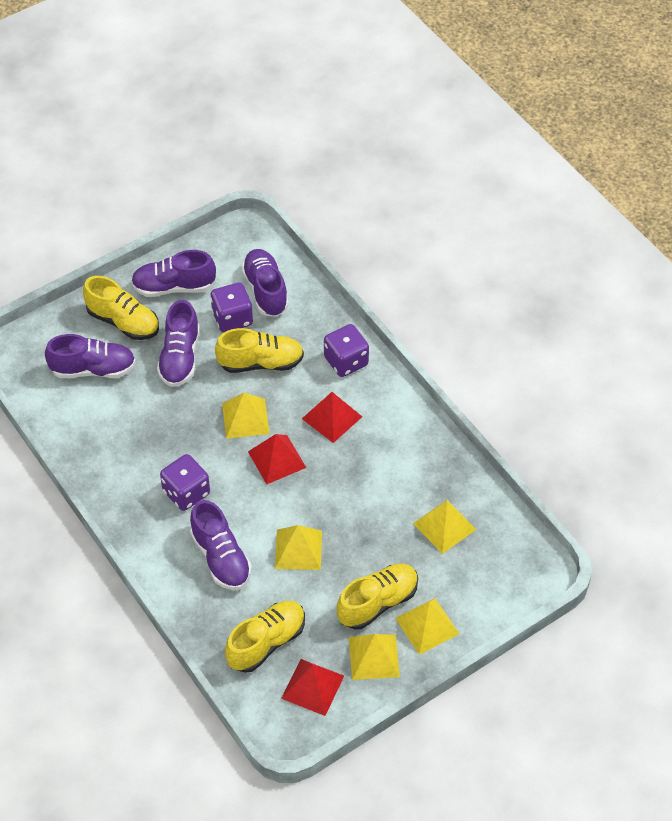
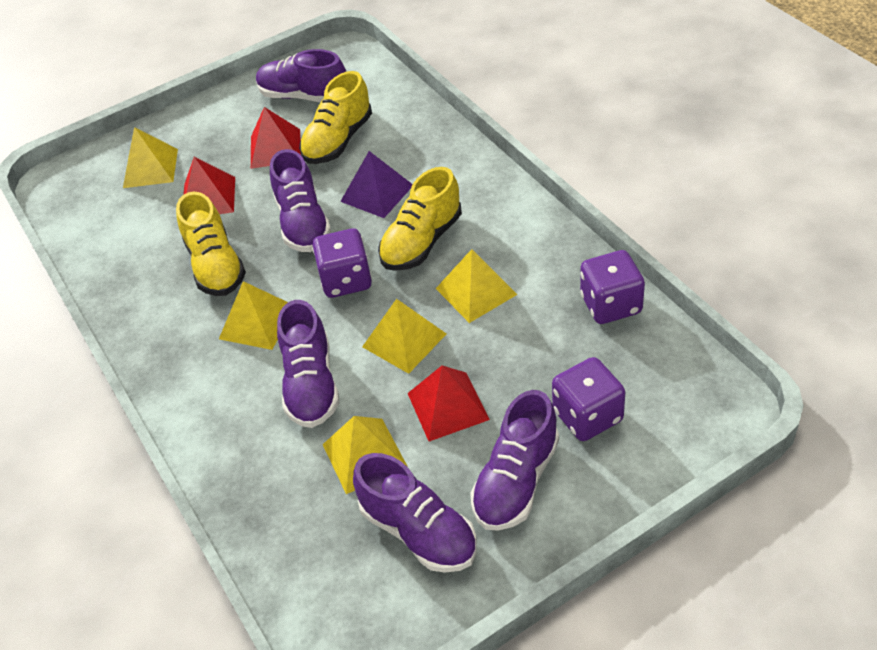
purple pyramid: none = 0 -> [340,151,413,218] = 1
yellow shoe: [83,276,159,340] [215,328,304,373] [225,600,305,673] [337,564,418,629] = 4 -> [176,192,246,296] [299,71,372,164] [378,167,462,271] = 3

